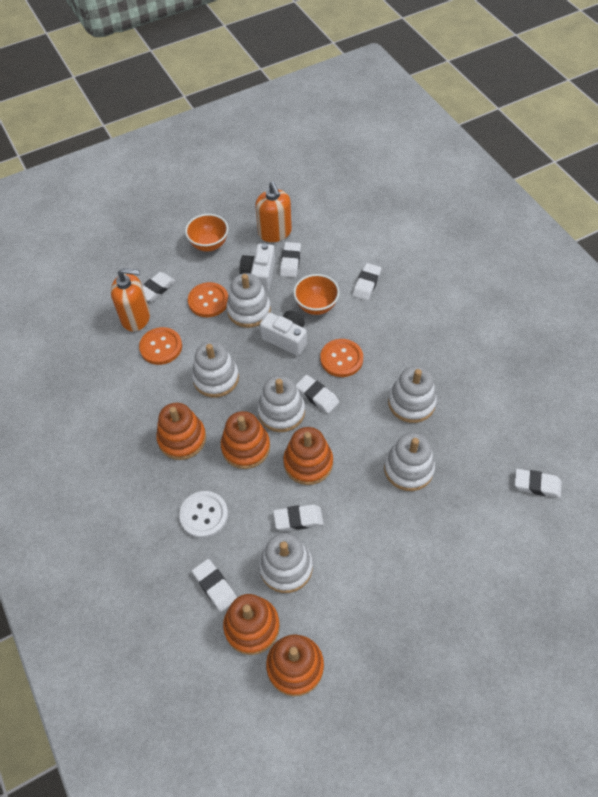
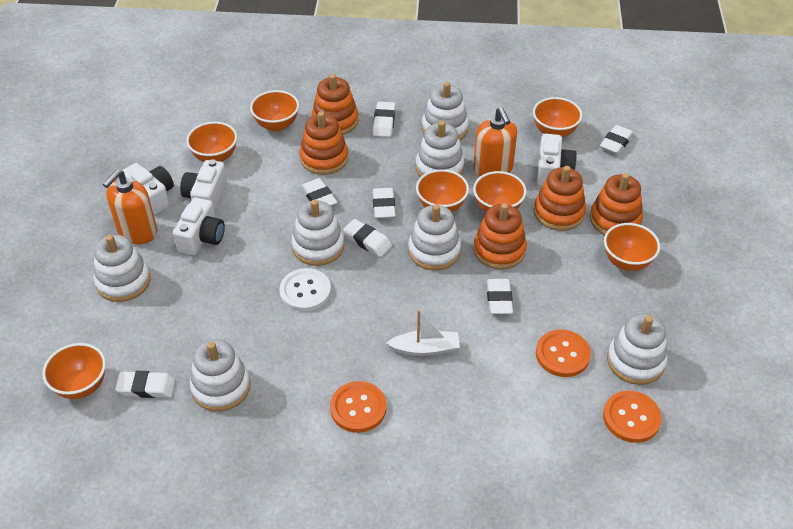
orange bowl: [185,214,228,252] [293,274,340,315] = 2 -> [42,343,106,399] [186,122,237,162] [250,90,299,132] [416,169,469,212] [473,171,527,212] [533,97,582,137] [604,223,660,271] = 7
white boat: none = 0 -> [386,310,460,356] = 1
white camera: [240,243,275,292] [260,310,307,356] = 2 -> [122,163,174,215] [173,197,225,255] [180,159,227,213] [536,134,577,186] = 4
white stacking toy: [192,341,239,398] [226,273,271,328] [257,375,305,432] [259,533,313,593] [384,433,435,491] [388,366,437,423] = 6 -> [94,235,151,302] [190,339,250,412] [291,199,344,266] [408,204,461,271] [416,121,465,177] [422,82,469,140] [607,314,668,385] = 7

